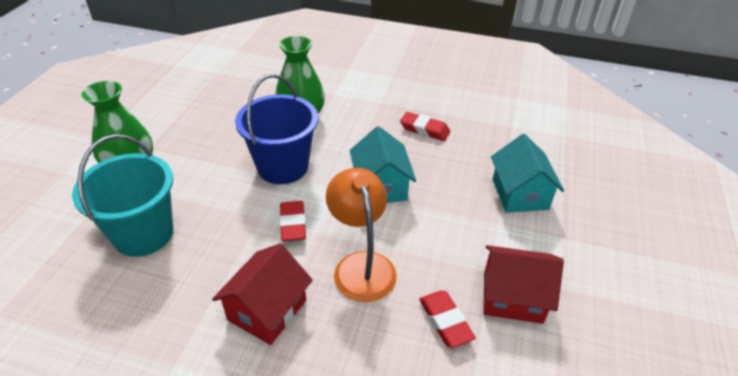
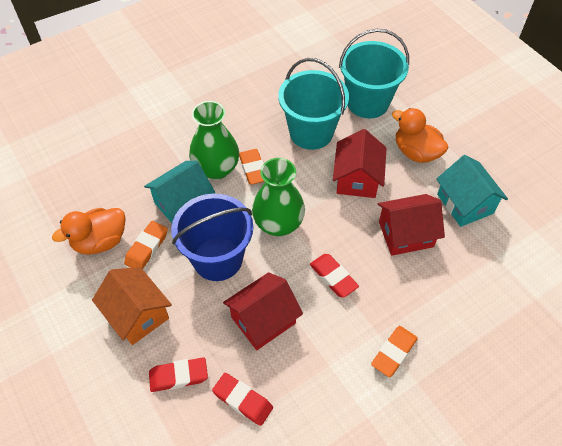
orange duck: none = 0 -> [52,208,126,255] [392,108,449,163] = 2
orange eraser: none = 0 -> [124,221,168,269] [239,149,265,185] [371,326,418,377] = 3
orange house: none = 0 -> [92,267,172,345] = 1
orange lamp: [326,168,397,302] = 1 -> none = 0
red house: [212,243,313,345] [483,245,564,324] = 2 -> [223,272,303,350] [333,129,387,198] [378,194,445,256] = 3
turquoise bucket: [72,134,173,257] = 1 -> [278,58,349,150] [339,29,409,118] = 2

